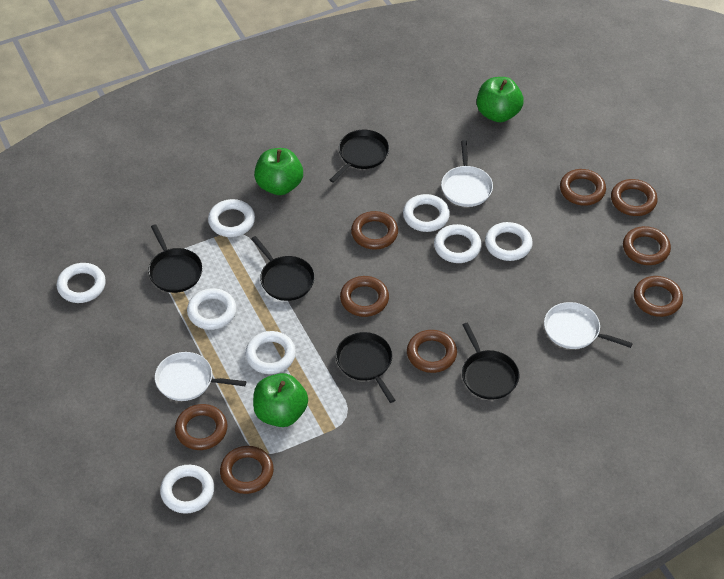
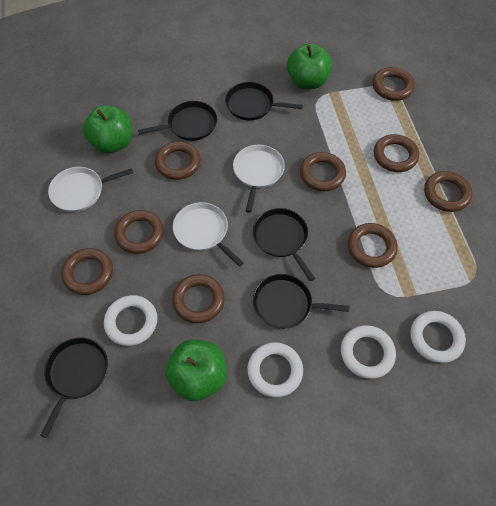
white ring: [57,263,106,303] [160,465,214,514] [187,288,236,330] [208,199,255,237] [245,331,296,374] [403,194,450,232] [434,224,482,263] [485,222,533,261] = 8 -> [104,295,157,346] [247,342,303,397] [341,325,396,379] [410,311,466,363] = 4

